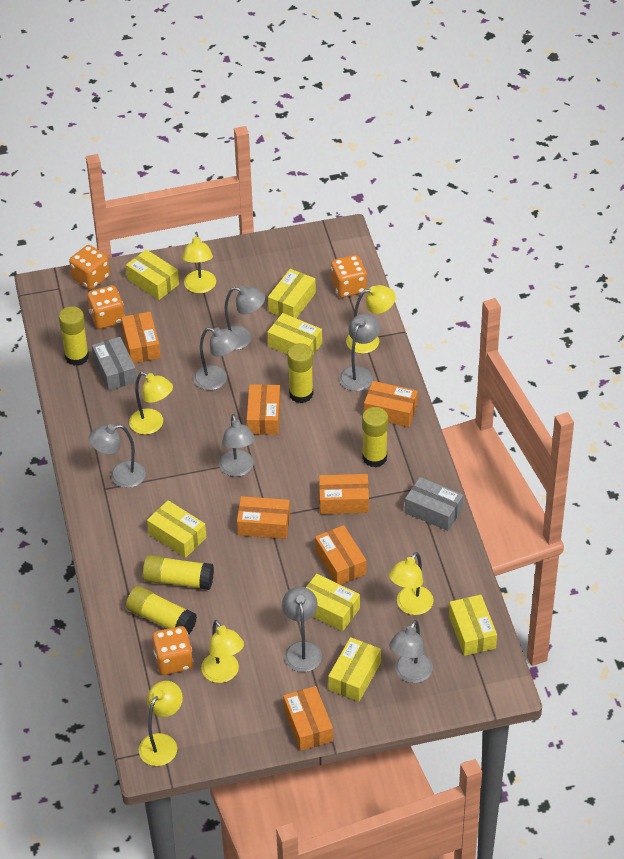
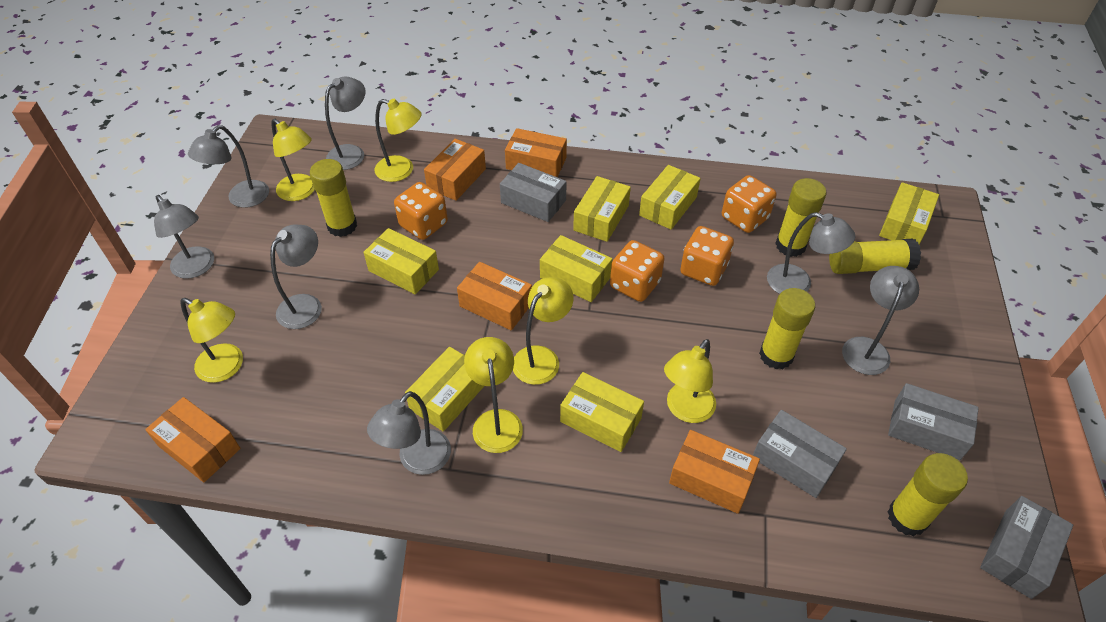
grey box: [92,337,137,391] [405,477,463,531] = 2 -> [500,163,567,222] [753,410,847,498] [888,383,979,460] [980,496,1073,599] = 4
orange box: [121,312,161,363] [237,496,290,539] [247,384,281,435] [283,686,333,751] [315,525,366,585] [319,474,369,514] [364,381,418,427] = 7 -> [145,397,240,482] [424,139,486,201] [457,262,532,330] [505,128,567,177] [669,430,760,514] = 5

